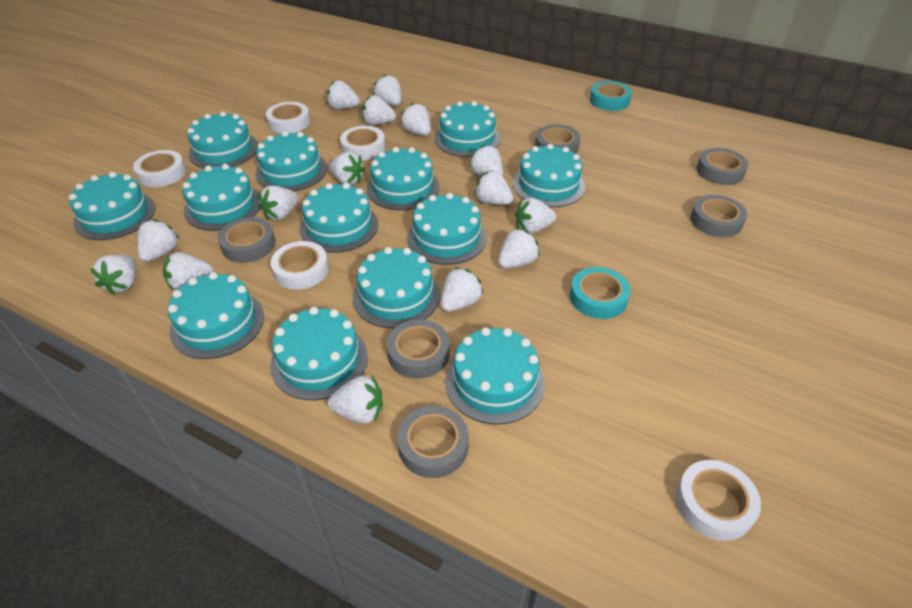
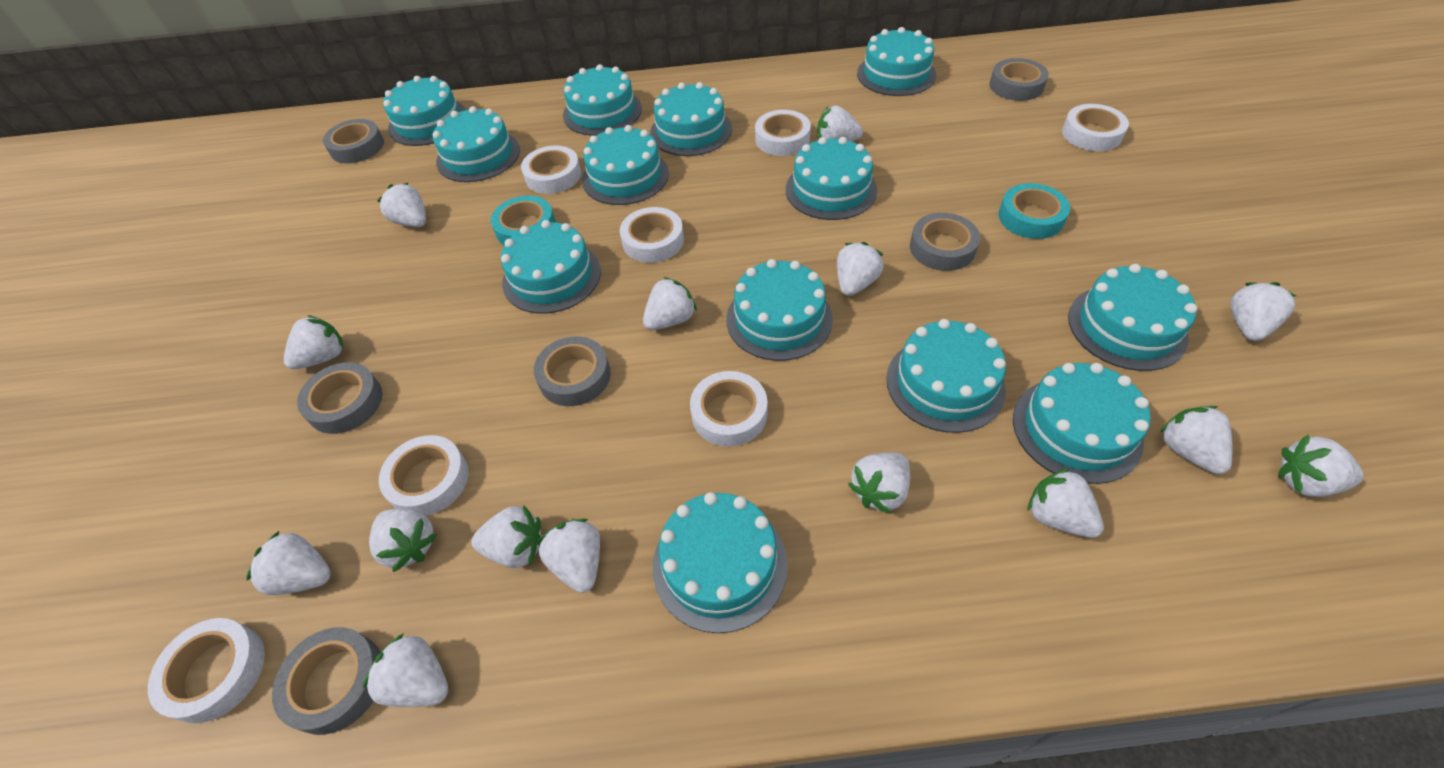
white tape: [133,150,186,187] [266,102,310,134] [270,241,329,290] [340,126,385,160] [676,460,761,541] = 5 -> [148,618,265,723] [379,435,468,516] [521,146,581,194] [620,207,684,263] [690,371,767,447] [755,110,811,156] [1062,104,1129,151] = 7

